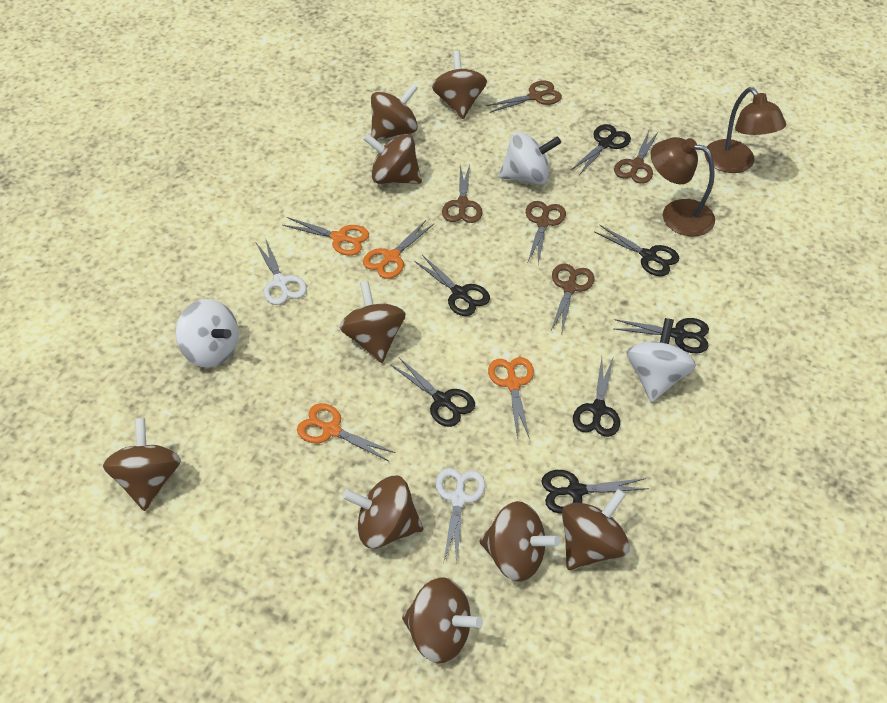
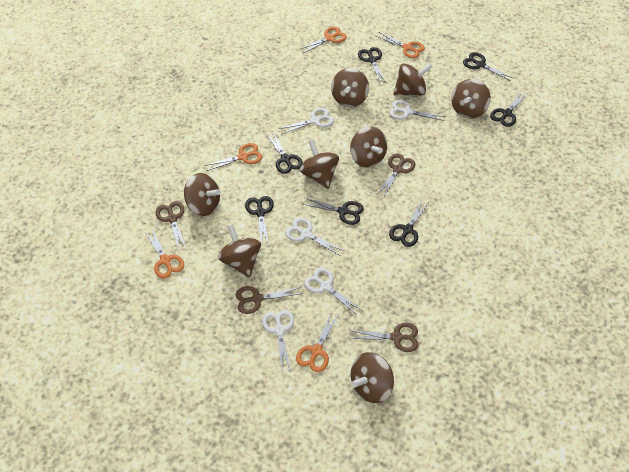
brown lamp: [651,137,715,236] [705,87,786,173] = 2 -> none = 0
brown scissors: [442,165,482,223] [486,81,562,113] [526,201,566,264] [551,264,594,332] [614,131,659,184] = 5 -> [155,201,187,250] [236,286,303,314] [349,323,419,352] [377,154,415,198] = 4
brown spinning top: [103,418,181,511] [339,281,406,363] [343,475,423,548] [363,134,422,184] [371,83,418,141] [402,577,483,663] [432,51,487,119] [479,501,560,582] [562,489,630,570] = 9 -> [184,173,221,216] [218,224,261,278] [300,140,339,189] [331,68,369,107] [350,127,387,168] [351,352,394,403] [393,63,432,95] [451,79,491,118] = 8
orange scissors: [282,217,369,256] [297,403,396,462] [363,220,434,279] [488,357,534,439] = 4 -> [145,228,184,279] [204,143,262,171] [296,311,339,372] [300,27,347,53] [376,32,425,58] = 5
white scissors: [256,238,307,305] [436,468,485,565] = 2 -> [262,310,294,370] [279,108,334,134] [285,218,344,255] [304,267,363,316] [390,100,446,121] = 5
white spinning top: [175,299,239,368] [499,132,561,185] [626,318,696,402] = 3 -> none = 0

